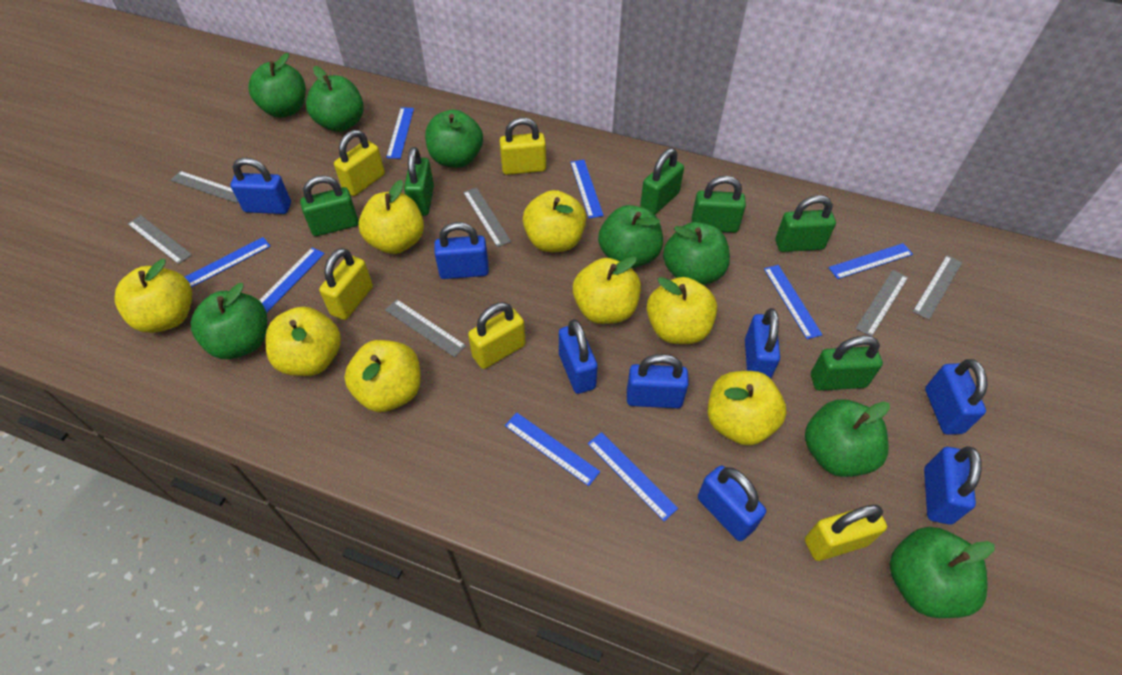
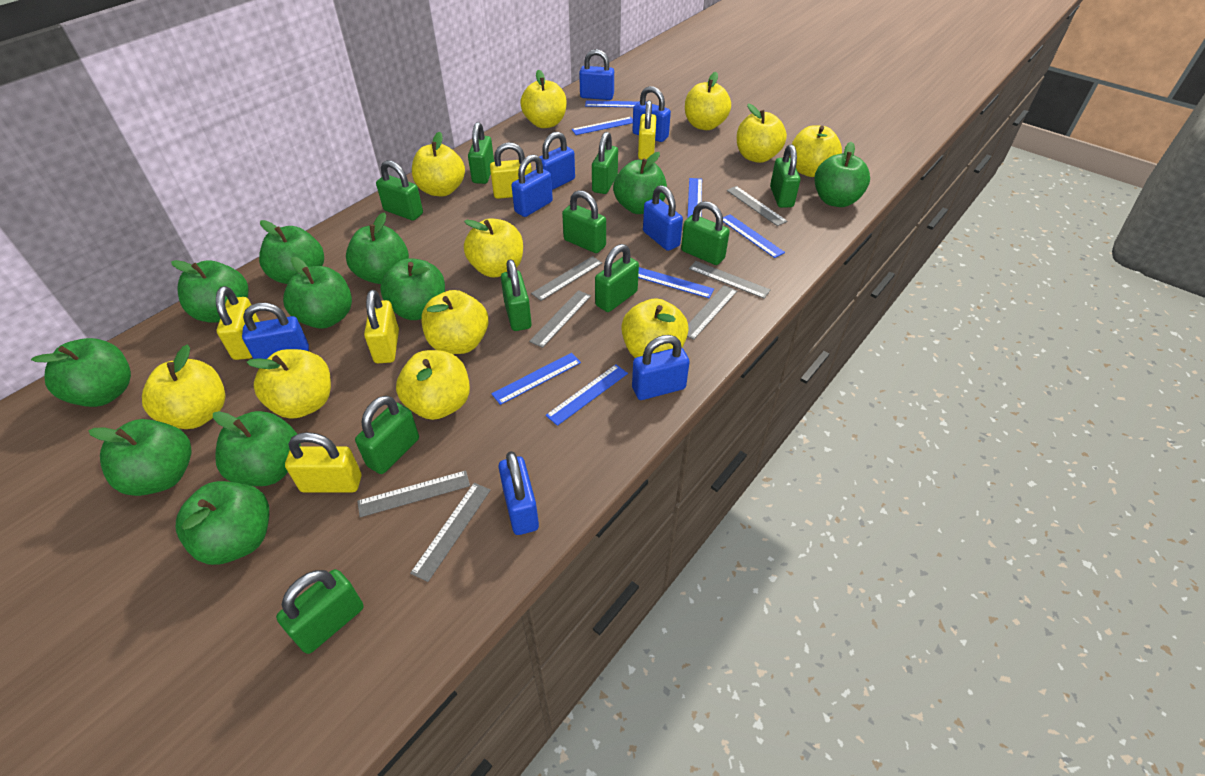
blue ruler: [185,237,270,287] [259,247,325,313] [386,107,414,159] [505,413,600,486] [570,160,604,218] [588,432,678,521] [764,265,823,339] [828,243,913,279] = 8 -> [491,353,581,405] [546,364,628,426] [572,117,633,135] [585,100,638,108] [638,267,714,298] [687,178,702,219] [723,214,785,258] = 7
green apple: [191,283,267,359] [248,53,306,118] [306,66,364,132] [425,110,483,168] [598,205,663,268] [663,222,730,285] [805,399,890,477] [889,527,995,618] = 8 -> [31,338,131,407] [89,419,191,496] [171,260,248,322] [176,481,269,565] [213,411,301,486] [259,220,324,284] [283,257,352,328] [346,213,409,284] [380,258,445,320] [613,152,667,214] [814,142,870,207] = 11
green padlock: [300,175,359,236] [404,147,434,216] [640,148,684,215] [691,176,746,233] [775,195,836,252] [811,336,883,391] = 6 -> [276,569,364,654] [355,396,419,474] [376,160,423,221] [468,122,494,184] [501,259,532,331] [562,190,606,253] [592,132,618,194] [595,244,639,312] [681,201,730,265] [770,144,800,208] = 10
grey ruler: [128,215,192,264] [171,171,238,203] [385,299,466,357] [463,187,511,247] [855,270,908,337] [913,255,962,320] = 6 -> [357,470,470,517] [410,483,491,582] [529,290,591,348] [531,256,602,301] [687,285,737,340] [689,261,770,299] [726,186,787,226] = 7
yellow apple: [114,259,192,333] [266,307,341,376] [344,340,421,412] [359,180,424,254] [523,190,586,252] [573,256,641,324] [647,277,717,344] [708,371,787,446] = 8 -> [142,344,225,429] [247,349,331,419] [396,350,470,420] [412,132,465,196] [421,290,488,354] [464,218,523,277] [520,69,567,128] [621,298,689,358] [685,72,731,130] [737,104,787,163] [790,125,842,177] = 11

